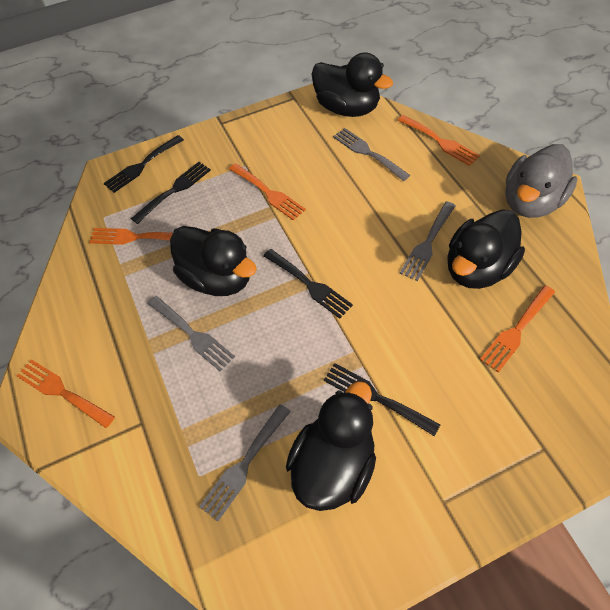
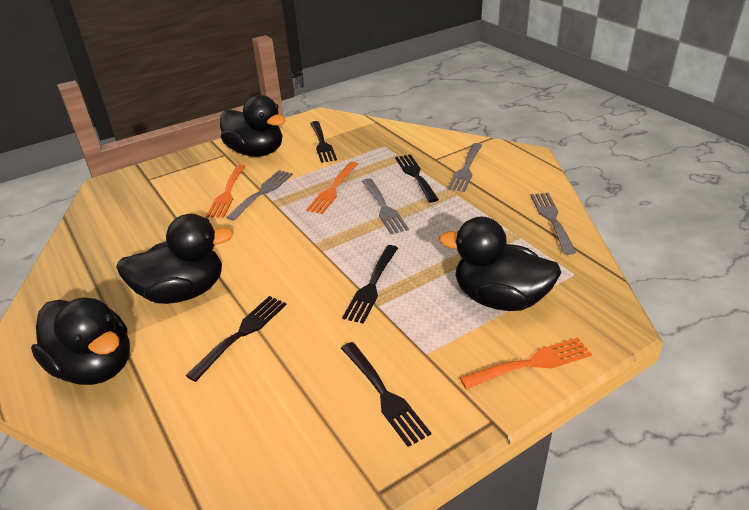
black fork: [103,135,184,193] [131,162,211,224] [264,249,353,319] [324,363,440,436] = 4 -> [185,296,286,382] [310,121,337,163] [341,342,431,447] [342,245,398,324] [395,154,439,202] = 5
grey duck: [505,144,577,218] = 1 -> none = 0
orange fork: [16,359,115,428] [89,228,173,245] [229,163,306,220] [397,115,480,166] [480,285,555,373] = 5 -> [206,164,246,218] [306,162,358,214] [460,337,592,389] = 3

